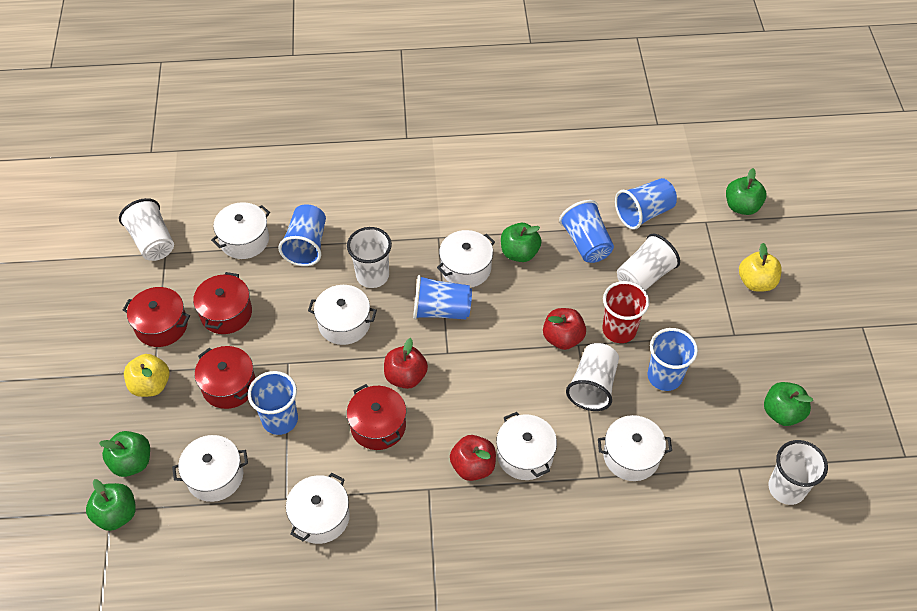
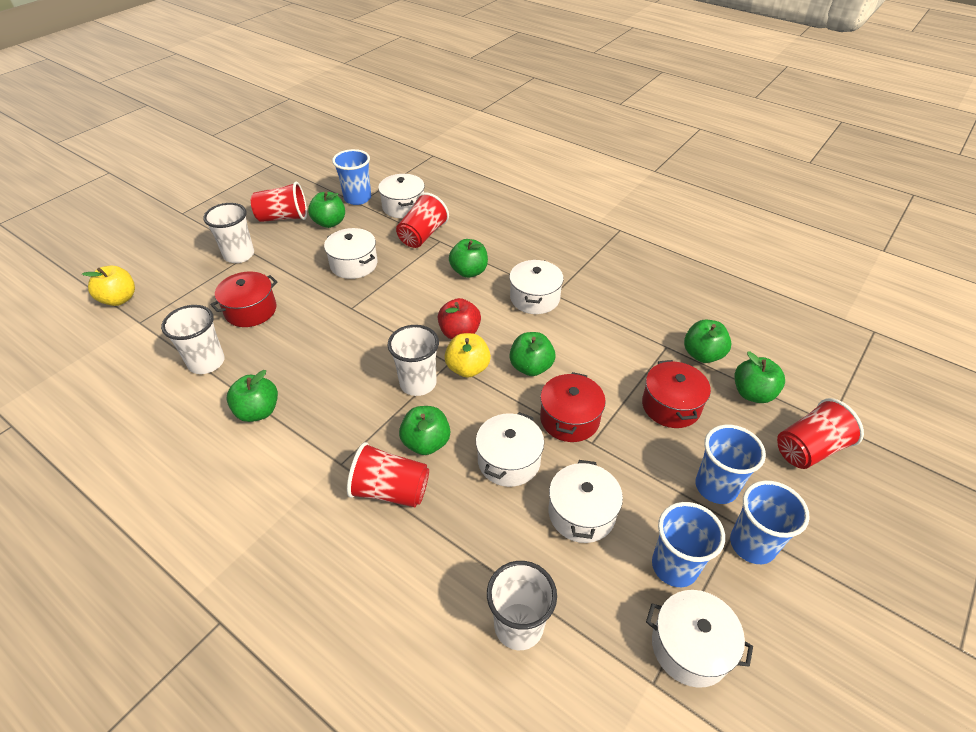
blue cup: [248,371,298,435] [278,204,326,266] [413,275,472,319] [559,200,614,263] [615,178,677,230] [648,328,698,391] = 6 -> [332,149,371,205] [652,502,725,587] [695,425,766,504] [730,480,810,564] = 4
green apple: [86,479,136,531] [99,431,150,477] [501,223,541,262] [726,168,767,215] [764,382,813,426] = 5 -> [226,370,278,422] [308,192,345,228] [399,406,450,455] [449,239,488,278] [509,332,556,376] [684,319,732,363] [734,351,785,403] = 7
red apple: [384,338,428,389] [450,435,496,481] [543,308,586,350] = 3 -> [437,298,481,339] = 1
red cup: [602,281,649,343] = 1 -> [251,182,307,222] [347,442,429,507] [396,192,449,248] [777,398,864,469] = 4
red pot: [123,287,190,347] [193,272,252,334] [195,346,255,409] [347,384,406,450] = 4 -> [211,271,277,327] [540,372,606,442] [642,360,711,428] = 3
white cup: [119,198,174,261] [347,227,392,288] [566,343,619,411] [617,233,680,290] [768,440,828,505] = 5 -> [161,305,225,374] [203,203,254,263] [388,325,439,396] [487,561,557,650] = 4
white pot: [172,435,248,502] [211,202,270,259] [286,473,350,544] [308,285,377,345] [437,230,495,288] [496,412,557,480] [598,415,672,481] = 7 -> [324,228,377,279] [378,174,425,218] [476,412,544,487] [509,260,564,314] [549,460,623,543] [646,590,753,688] = 6

